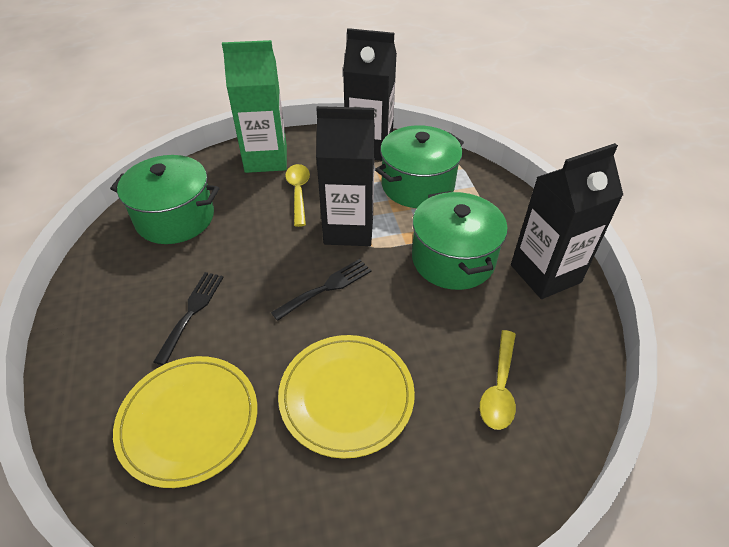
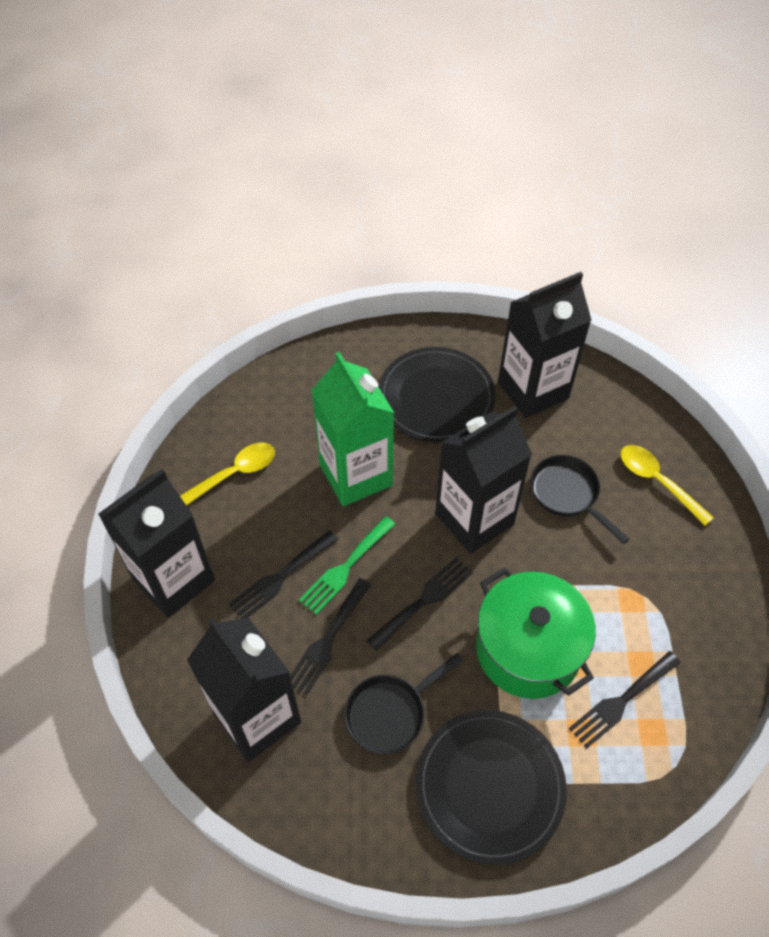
black carton: [316,106,375,246] [343,28,397,161] [511,143,623,299] = 3 -> [98,469,215,618] [187,617,301,762] [435,406,532,554] [498,272,592,418] = 4
black fork: [153,272,224,365] [271,259,372,321] = 2 -> [228,530,338,619] [290,578,371,695] [366,558,473,651] [569,651,681,749] = 4
black pan: none = 0 -> [345,653,463,754] [530,455,629,544] = 2
black plate: none = 0 -> [378,347,496,442] [416,710,567,865] = 2
green fork: none = 0 -> [299,516,396,615] = 1
green pot: [110,155,219,244] [375,125,464,208] [412,191,508,290] = 3 -> [476,567,596,699] = 1
yellow plate: [113,356,257,488] [278,335,415,459] = 2 -> none = 0

